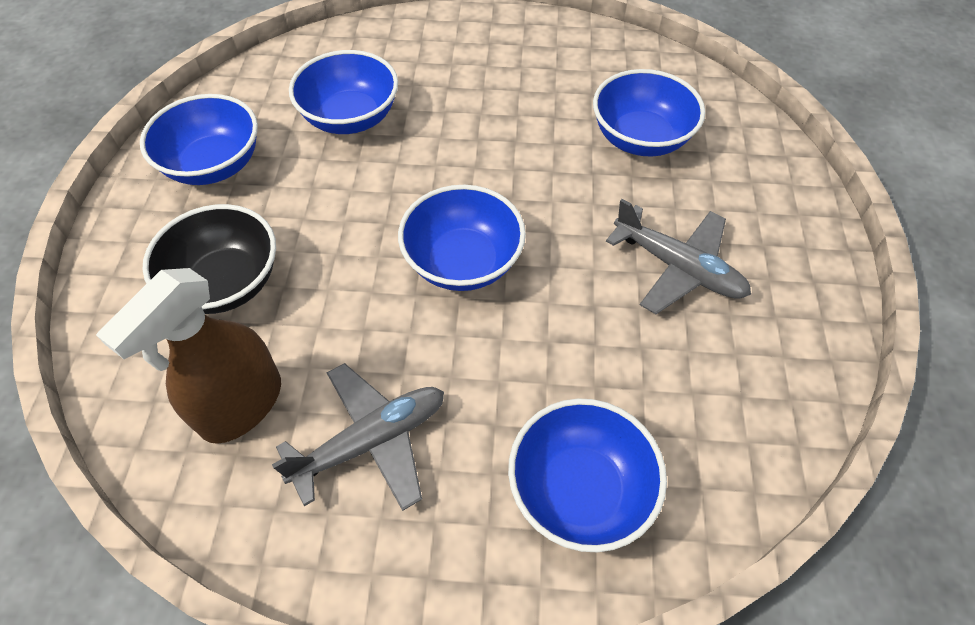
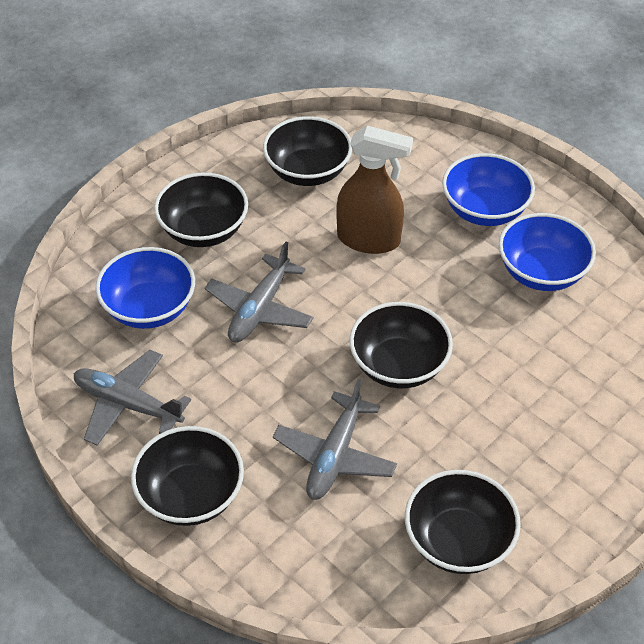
black bowl: [142,204,276,314] = 1 -> [131,426,244,526] [154,173,248,247] [263,116,352,186] [349,302,453,388] [405,470,521,574] = 5
blue bowl: [140,94,258,185] [289,50,398,134] [398,185,526,291] [508,398,667,553] [593,69,705,157] = 5 -> [95,247,195,329] [442,153,535,226] [499,213,596,291] = 3
grey plane: [272,363,444,511] [606,199,751,314] = 2 -> [74,350,191,446] [205,242,313,342] [273,379,397,500] = 3

